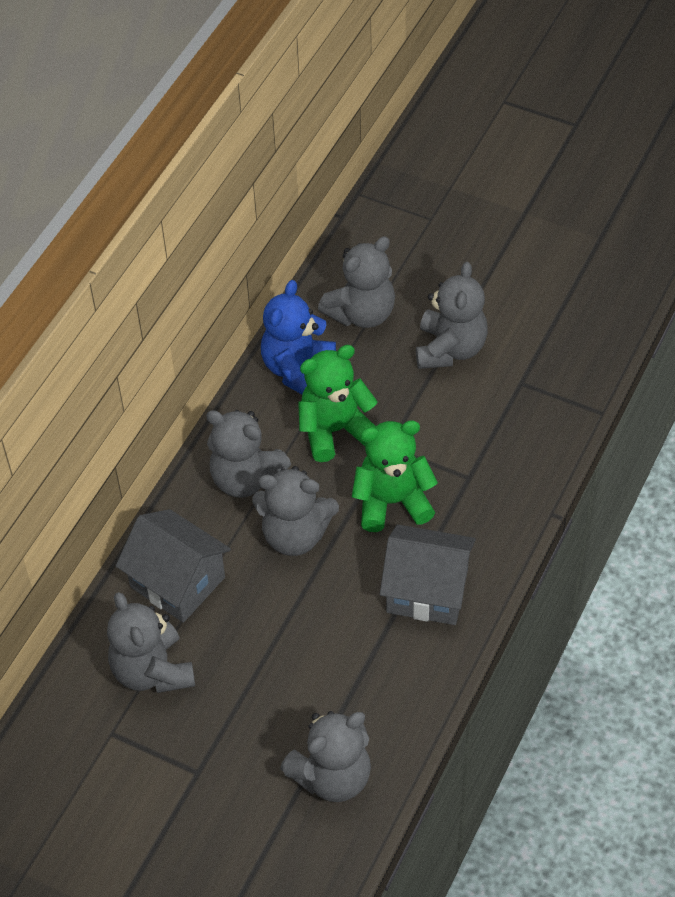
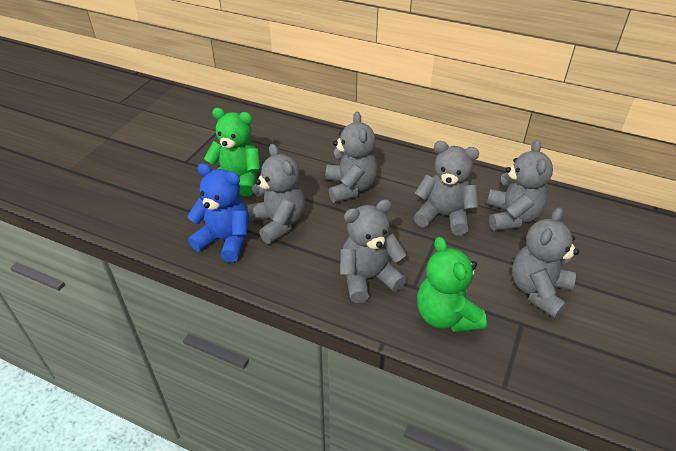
grey house: [116,509,231,623] [380,525,476,625] = 2 -> none = 0

